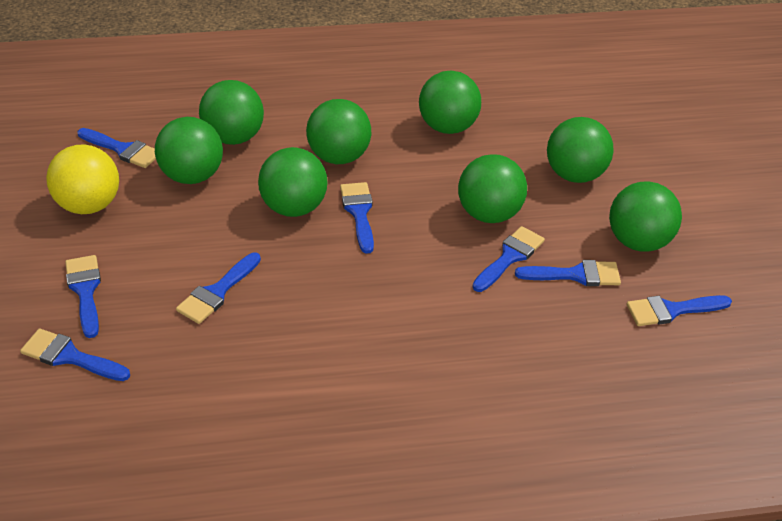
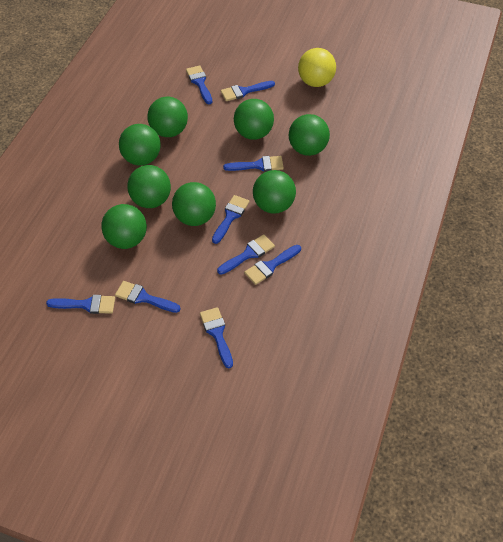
blue brush: [20,328,130,381] [65,255,101,338] [78,128,156,168] [176,253,261,324] [340,182,374,254] [472,226,545,292] [515,260,621,286] [627,295,732,326] = 8 -> [46,295,115,314] [115,281,180,313] [186,66,212,104] [200,307,233,368] [212,195,250,244] [217,234,275,275] [221,81,275,101] [223,156,284,172] [244,245,301,285] = 9

